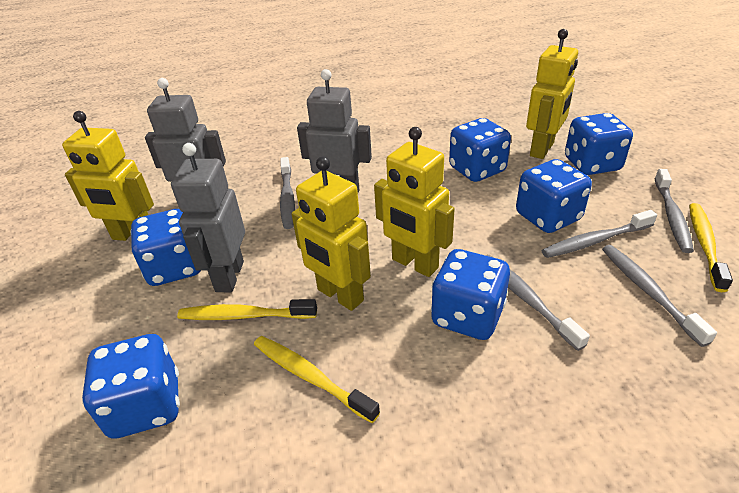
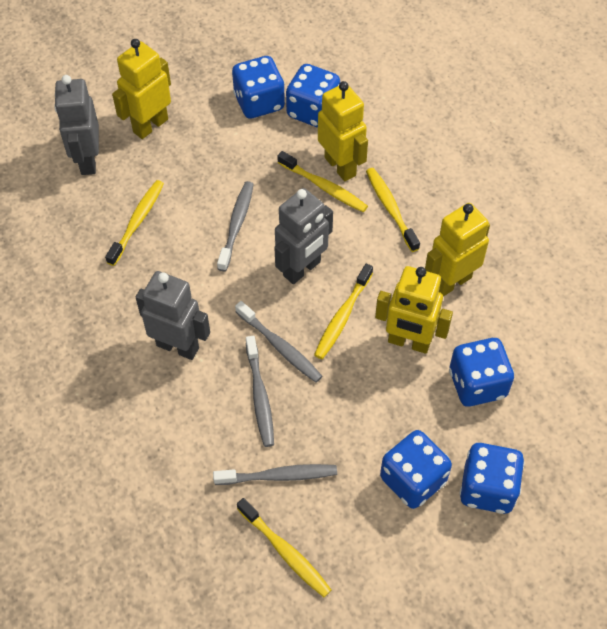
blue dice: [82,334,180,439] [130,209,200,286] [431,249,510,340] [449,118,511,182] [516,159,592,233] [565,113,633,175] = 6 -> [232,56,285,119] [286,64,340,128] [380,430,452,509] [449,338,514,407] [460,443,525,514] = 5
grey toothbrush: [280,157,295,229] [486,255,590,351] [542,210,657,258] [602,245,717,347] [654,169,694,253] = 5 -> [213,464,337,485] [217,181,254,271] [235,301,322,383] [246,336,274,447] = 4
yellow toothbrush: [177,299,317,320] [254,336,380,423] [689,203,733,292] = 3 -> [105,180,164,266] [237,498,331,597] [277,151,368,212] [314,264,373,359] [366,168,420,252] = 5

